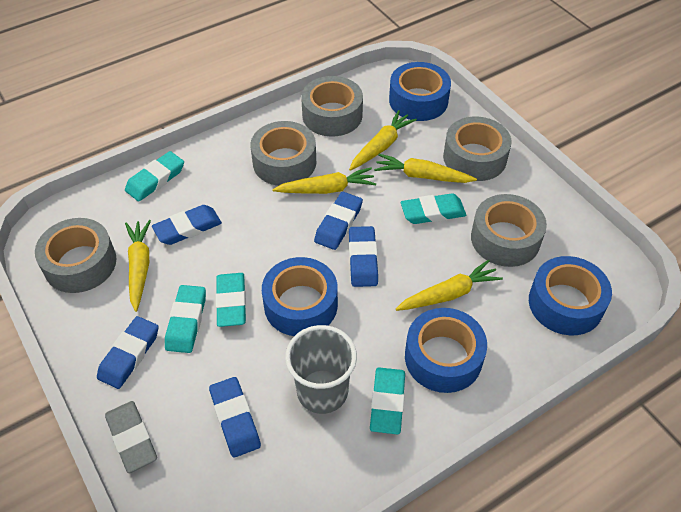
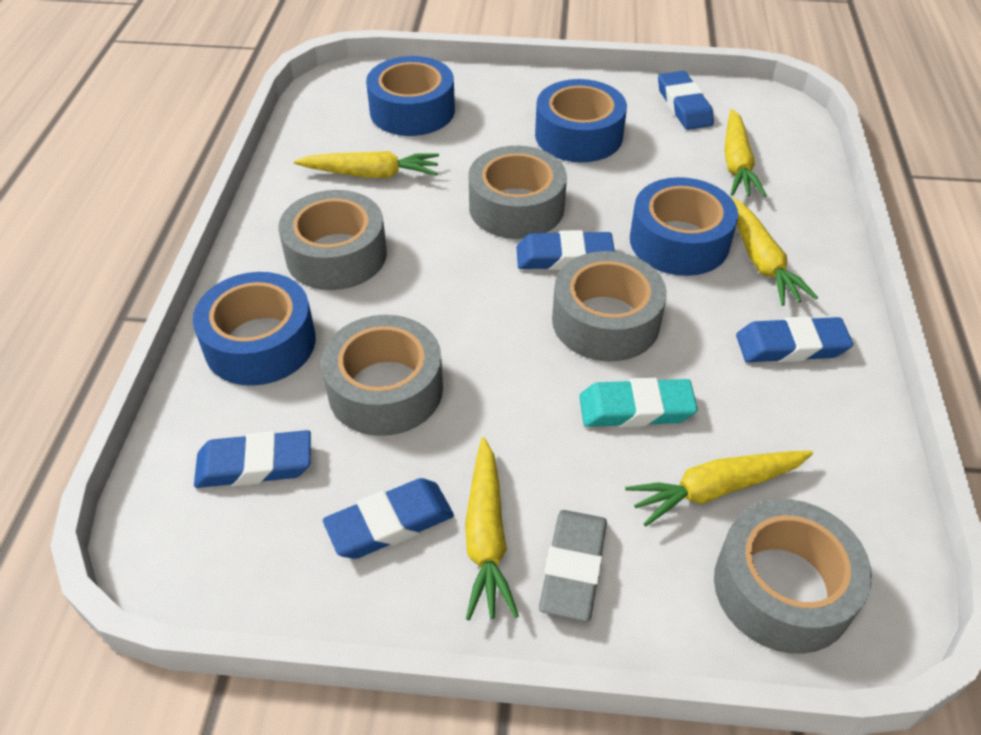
grey cup: [285,325,357,414] = 1 -> none = 0
turquoise eraser: [125,151,184,202] [165,285,206,353] [216,273,246,327] [370,367,405,434] [401,193,466,224] = 5 -> [579,378,698,427] = 1

